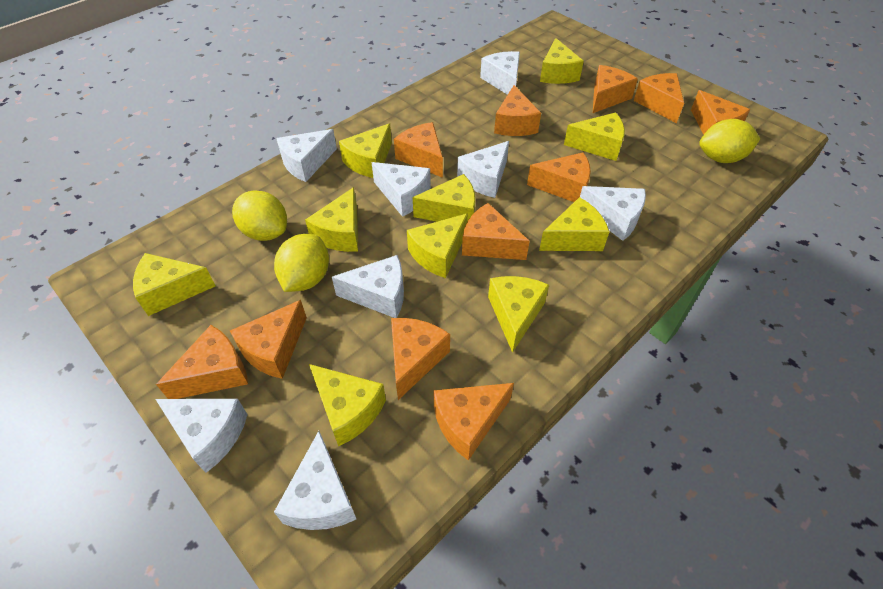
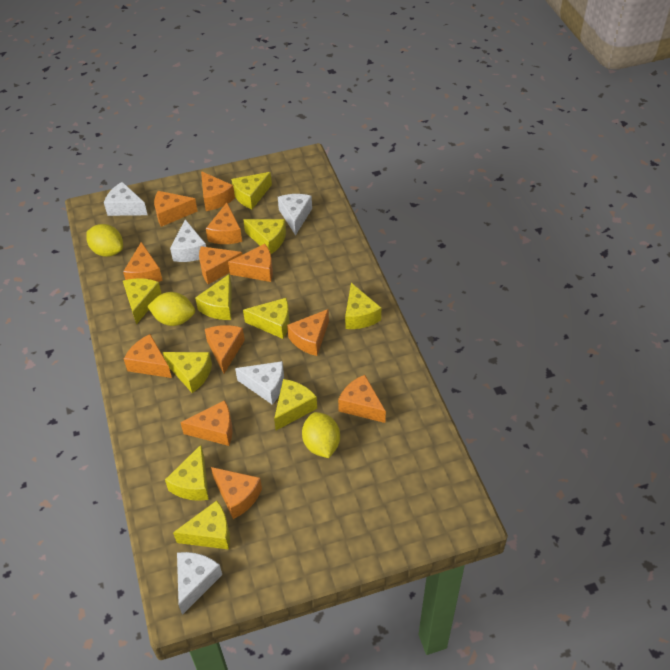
orange cheese: [156,325,248,399] [230,300,307,379] [391,318,450,400] [394,122,443,178] [433,383,514,460] [462,203,530,260] [494,85,541,136] [527,152,591,202] [593,65,638,113] [634,73,684,123] [691,90,751,135] = 11 -> [123,242,163,282] [124,334,172,378] [154,191,198,227] [180,400,233,446] [199,246,243,284] [201,171,235,211] [205,325,245,374] [206,203,242,244] [211,467,262,519] [228,244,273,282] [287,309,329,356] [338,375,386,423] = 12
white cheese: [155,399,248,473] [274,431,356,530] [276,129,337,182] [332,255,404,318] [372,162,431,217] [457,141,509,198] [480,51,520,95] [580,186,646,241] = 8 -> [104,182,148,216] [170,219,206,262] [177,552,222,615] [235,361,284,405] [278,194,312,235] = 5

